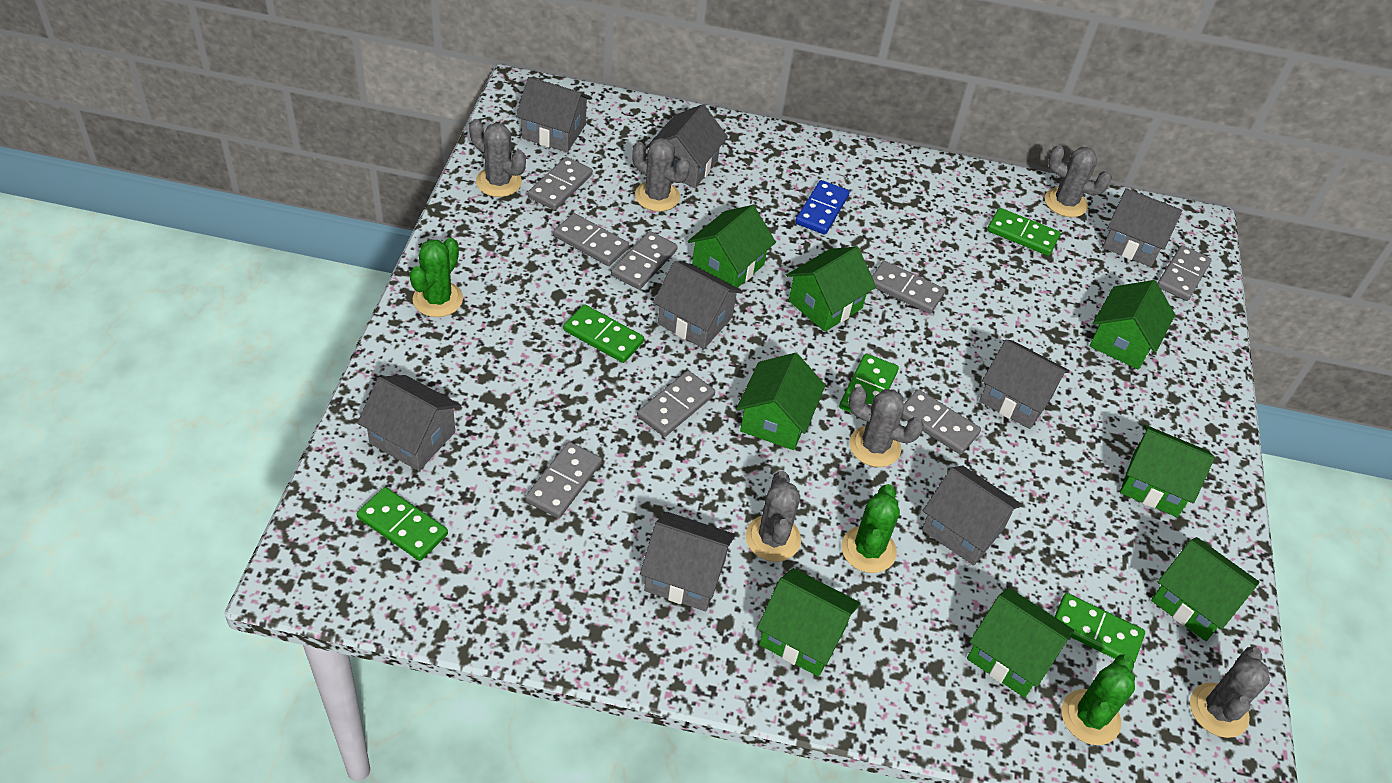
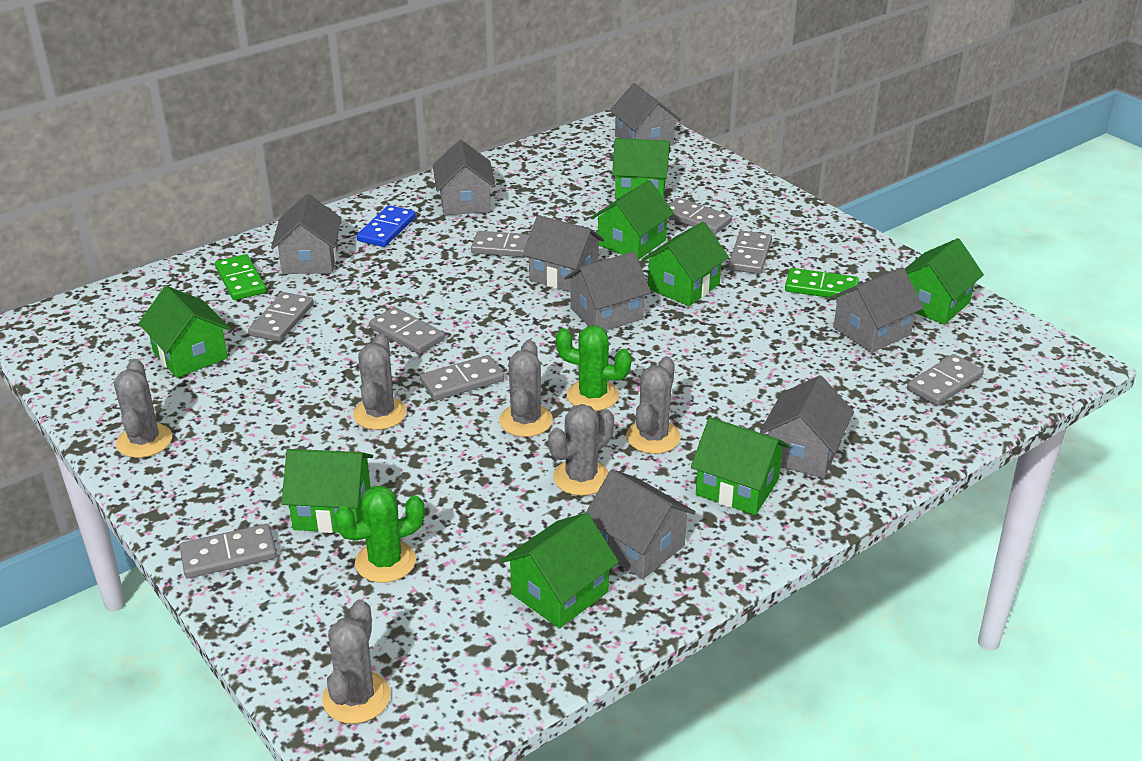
green cactus: [409,238,463,317] [841,484,900,573] [1061,654,1135,745] = 3 -> [334,486,425,583] [556,325,632,411] = 2
green domino: [357,487,448,561] [563,304,644,363] [839,353,899,413] [987,208,1061,256] [1055,593,1145,663] = 5 -> [215,254,267,300] [785,268,859,299] = 2

